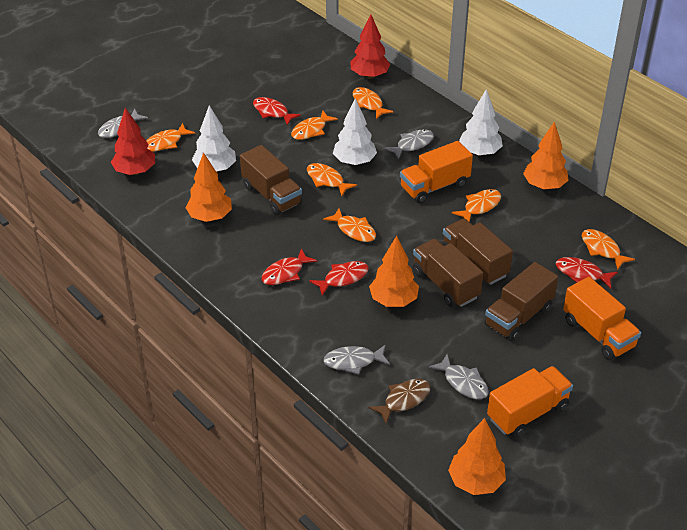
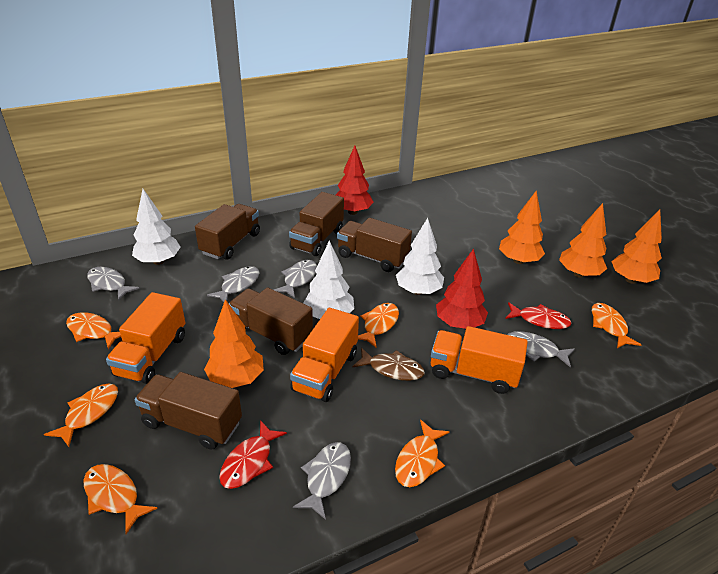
brown truck: [240,145,302,215] [413,239,483,307] [442,218,513,285] [484,262,558,341] = 4 -> [134,372,242,450] [195,204,260,260] [229,287,313,355] [289,192,344,256] [337,218,412,272] = 5
grey fish: [98,109,148,138] [323,345,390,375] [384,129,434,160] [429,354,489,399] = 4 -> [87,267,140,301] [207,266,260,302] [274,260,317,298] [293,442,351,520] [507,331,575,367] = 5
orange fish: [146,123,195,152] [291,110,338,140] [307,163,357,196] [323,208,376,242] [353,87,394,119] [452,189,501,222] [582,229,635,270] = 7 -> [44,384,118,447] [66,312,121,349] [84,464,158,534] [358,303,399,348] [395,420,449,487] [592,303,642,348] = 6
red fish: [253,97,301,126] [262,248,317,285] [309,261,369,296] [556,257,618,288] = 4 -> [219,420,287,489] [505,302,572,329] = 2

